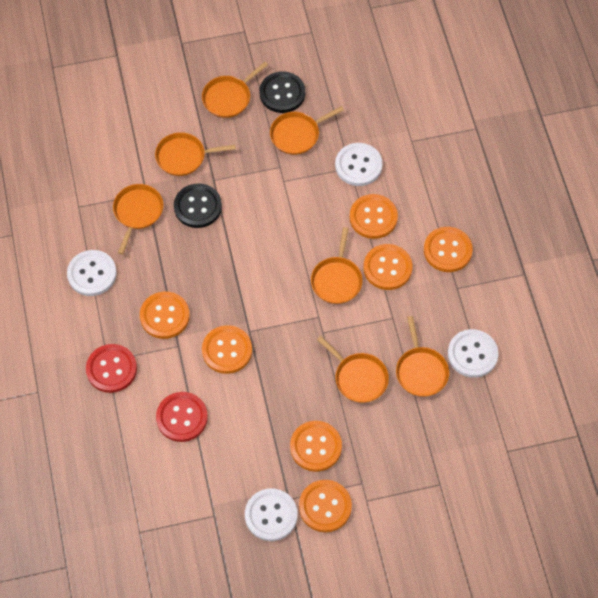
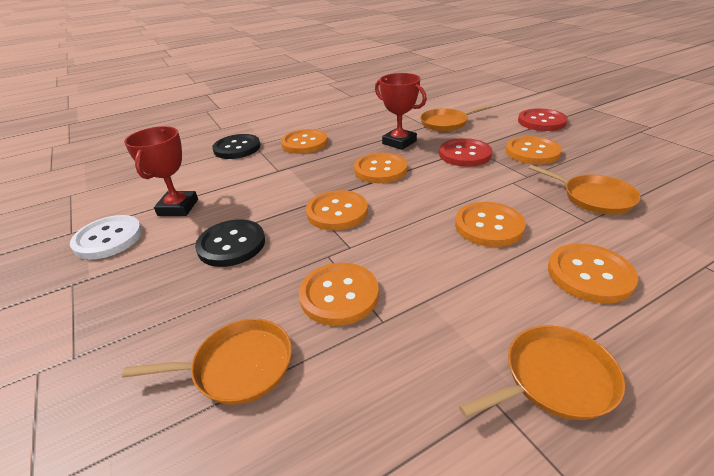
orange pan: [113,184,163,254] [155,132,236,176] [202,62,268,118] [270,106,344,155] [311,227,363,304] [317,336,389,403] [396,316,449,397] = 7 -> [122,319,292,405] [420,104,492,131] [459,325,625,420] [528,165,641,214] = 4
red trophy: none = 0 -> [124,126,198,216] [375,73,427,150] = 2
white button: [67,250,117,296] [245,488,298,541] [335,143,382,186] [448,329,498,378] = 4 -> [70,215,142,260] = 1

